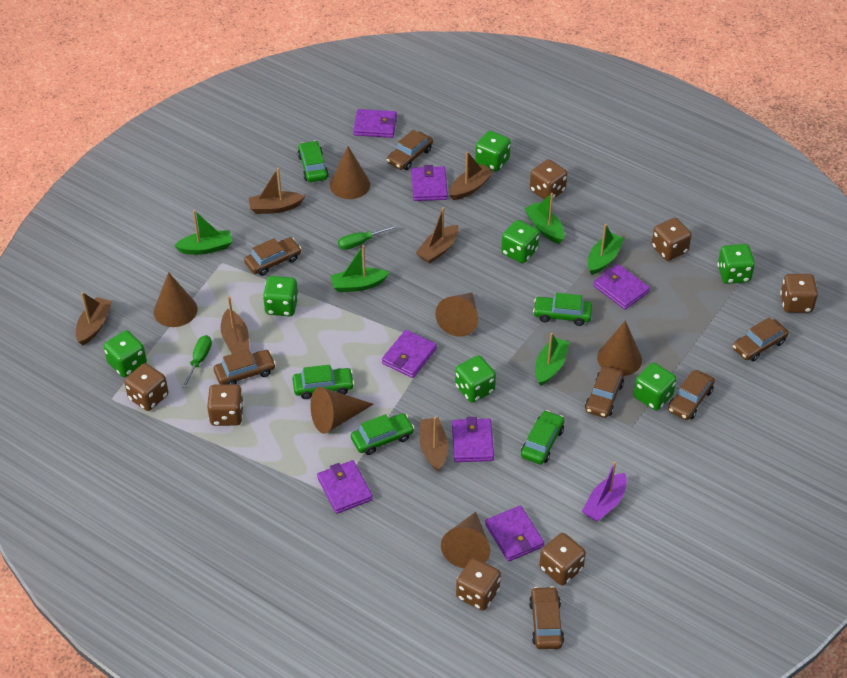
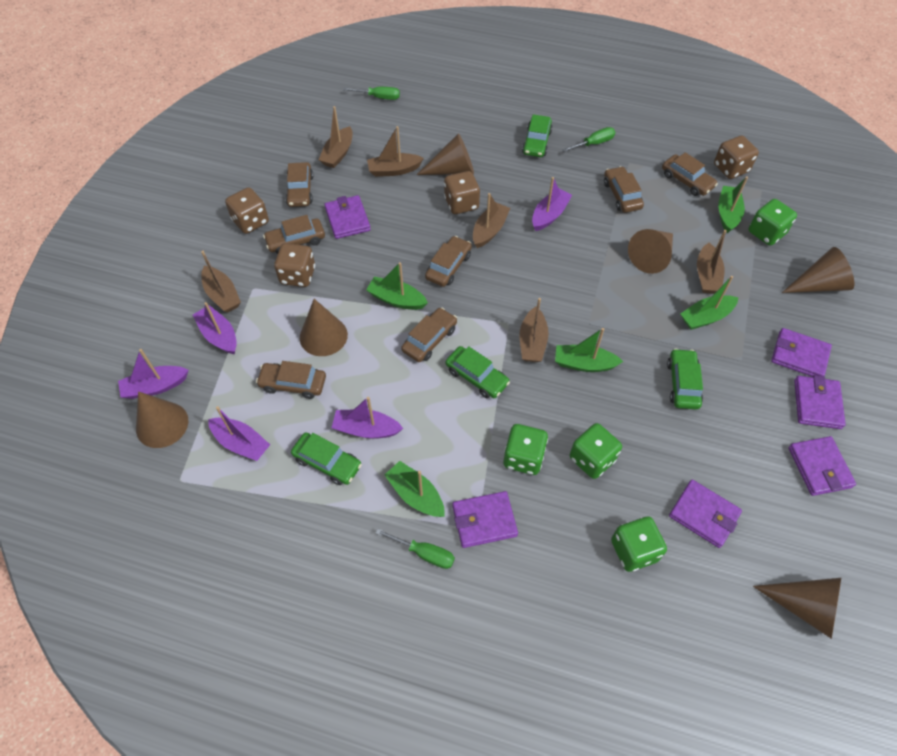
brown dice: [124,363,168,411] [207,384,244,426] [456,558,501,611] [530,159,567,200] [539,533,586,585] [651,218,692,261] [780,274,818,313] = 7 -> [225,187,269,234] [274,243,315,287] [444,171,480,214] [714,136,759,179] = 4
green car: [292,365,354,399] [298,141,329,182] [351,413,414,455] [521,410,565,465] [533,293,592,326] = 5 -> [291,432,362,485] [445,346,510,398] [522,114,553,157] [667,349,703,410] = 4
green dice: [104,330,147,377] [263,276,298,316] [455,356,496,403] [475,131,511,172] [501,220,540,263] [633,363,677,410] [718,244,755,284] = 7 -> [503,424,548,475] [570,423,622,479] [611,517,667,572] [748,199,797,246] = 4
green screwdriver: [182,335,212,388] [338,225,397,250] = 2 -> [343,87,400,100] [376,529,455,569] [562,127,615,152] = 3
purple boat: [582,461,627,522] = 1 -> [118,349,189,399] [193,302,237,354] [208,406,270,461] [332,397,403,439] [532,177,572,231] = 5
purple wallet: [317,460,373,514] [353,109,397,138] [382,330,437,378] [411,165,448,201] [452,417,494,462] [485,506,544,562] [593,264,650,310] = 7 -> [324,195,371,239] [452,491,518,548] [669,480,742,548] [771,328,832,377] [788,436,856,496] [794,375,846,429] = 6

